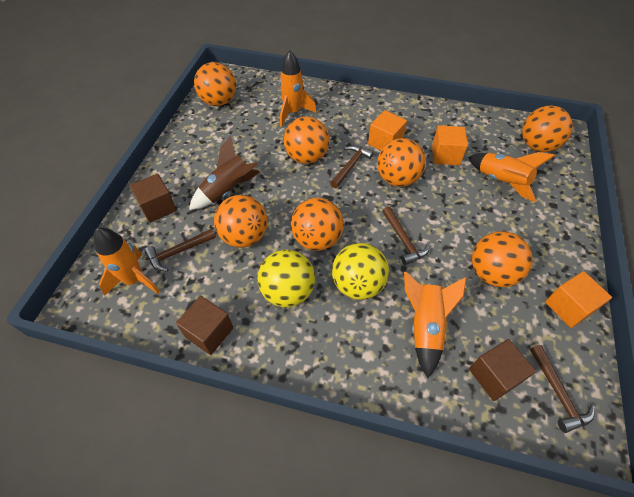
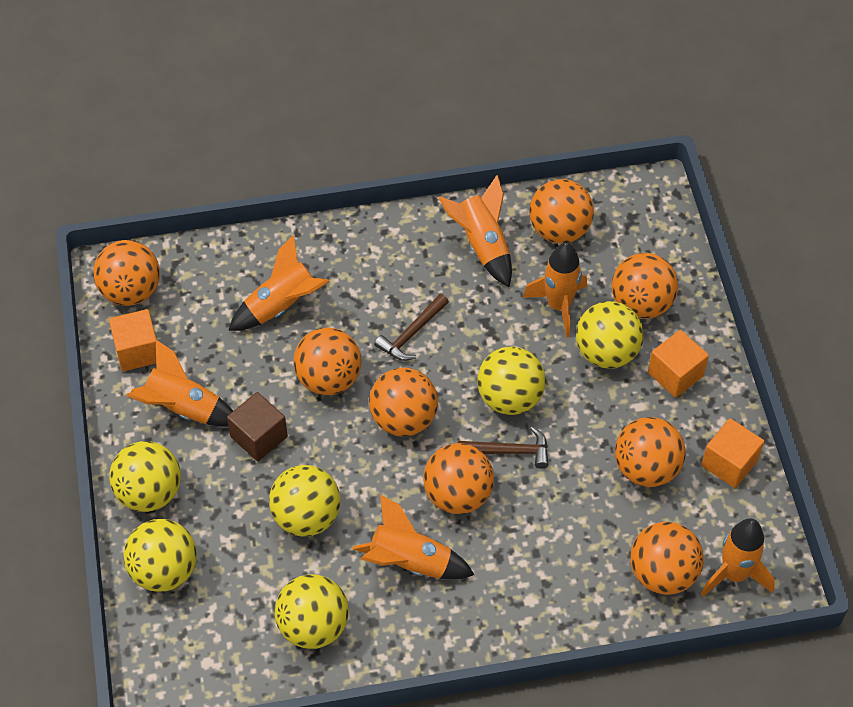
brown cube: [130,174,177,223] [176,296,233,355] [469,339,536,401] = 3 -> [227,392,288,461] = 1
brown hammer: [145,229,216,271] [330,145,374,188] [382,206,430,265] [530,345,595,433] = 4 -> [374,294,449,361] [458,426,549,469] = 2
brown rocket: [189,136,260,210] = 1 -> none = 0
orange ball: [194,62,236,106] [214,195,267,248] [284,117,329,164] [291,198,344,251] [377,138,426,187] [472,231,533,287] [522,106,573,152] = 7 -> [93,240,160,306] [293,327,362,395] [369,368,438,437] [423,443,494,514] [529,179,594,244] [612,253,678,319] [615,417,686,487] [630,522,704,595] = 8
orange rocket: [93,227,160,296] [279,50,317,127] [404,272,467,378] [468,152,555,203] = 4 -> [127,340,233,427] [228,235,330,331] [353,494,474,579] [438,175,512,287] [523,243,587,338] [701,518,775,597] = 6
yellow ball: [257,250,315,307] [332,243,389,300] = 2 -> [109,441,181,512] [123,519,197,592] [269,465,340,536] [274,574,349,649] [477,346,546,415] [576,301,644,369] = 6

